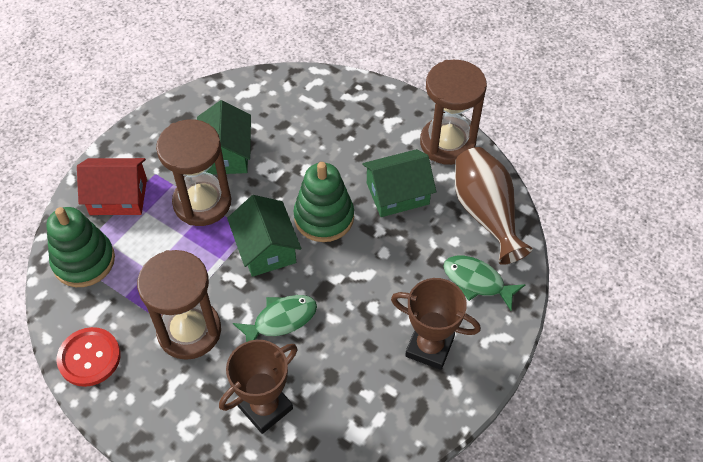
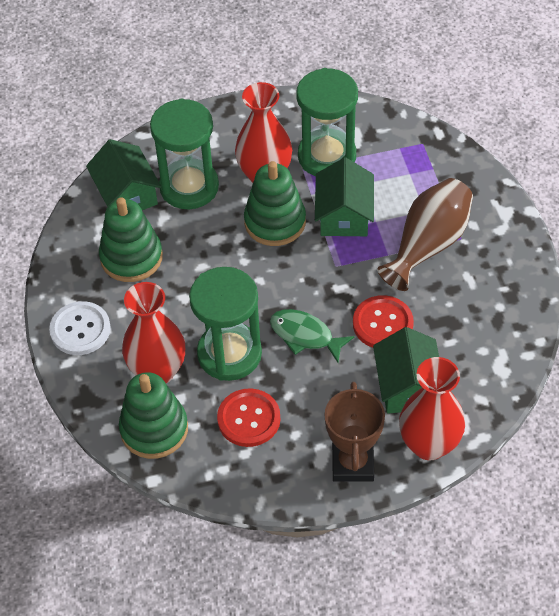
brown hourglass: [137,250,221,360] [156,119,231,226] [420,60,487,165] = 3 -> none = 0
brown trophy: [219,340,298,434] [391,278,481,370] = 2 -> [325,382,385,482] = 1
green fish: [233,295,317,342] [443,256,526,311] = 2 -> [270,309,354,363] = 1
green hourglass: none = 0 -> [150,98,219,209] [189,267,262,381] [296,68,358,176] = 3
green stacking toy: [46,207,115,287] [293,162,354,242] = 2 -> [99,197,163,282] [119,372,188,459] [244,161,306,246] = 3
red button: [57,327,121,387] = 1 -> [217,388,280,447] [353,295,414,348] = 2
red house: [77,158,147,215] = 1 -> none = 0
red vase: none = 0 -> [122,282,185,383] [235,82,292,183] [399,357,465,460] = 3
white button: none = 0 -> [49,301,111,355] = 1

